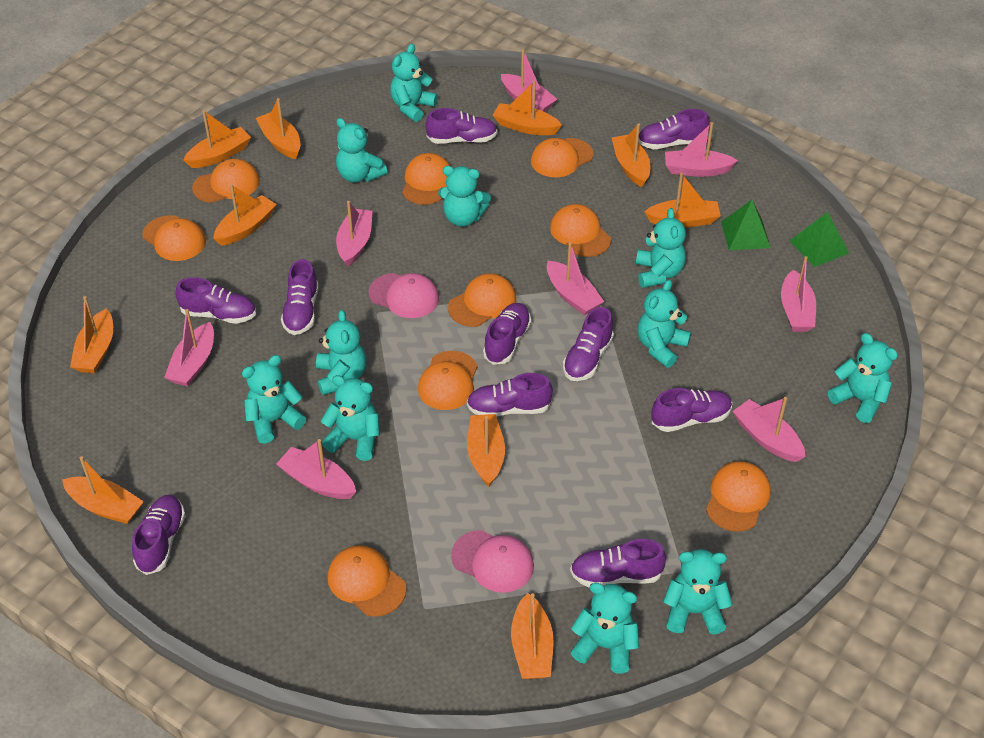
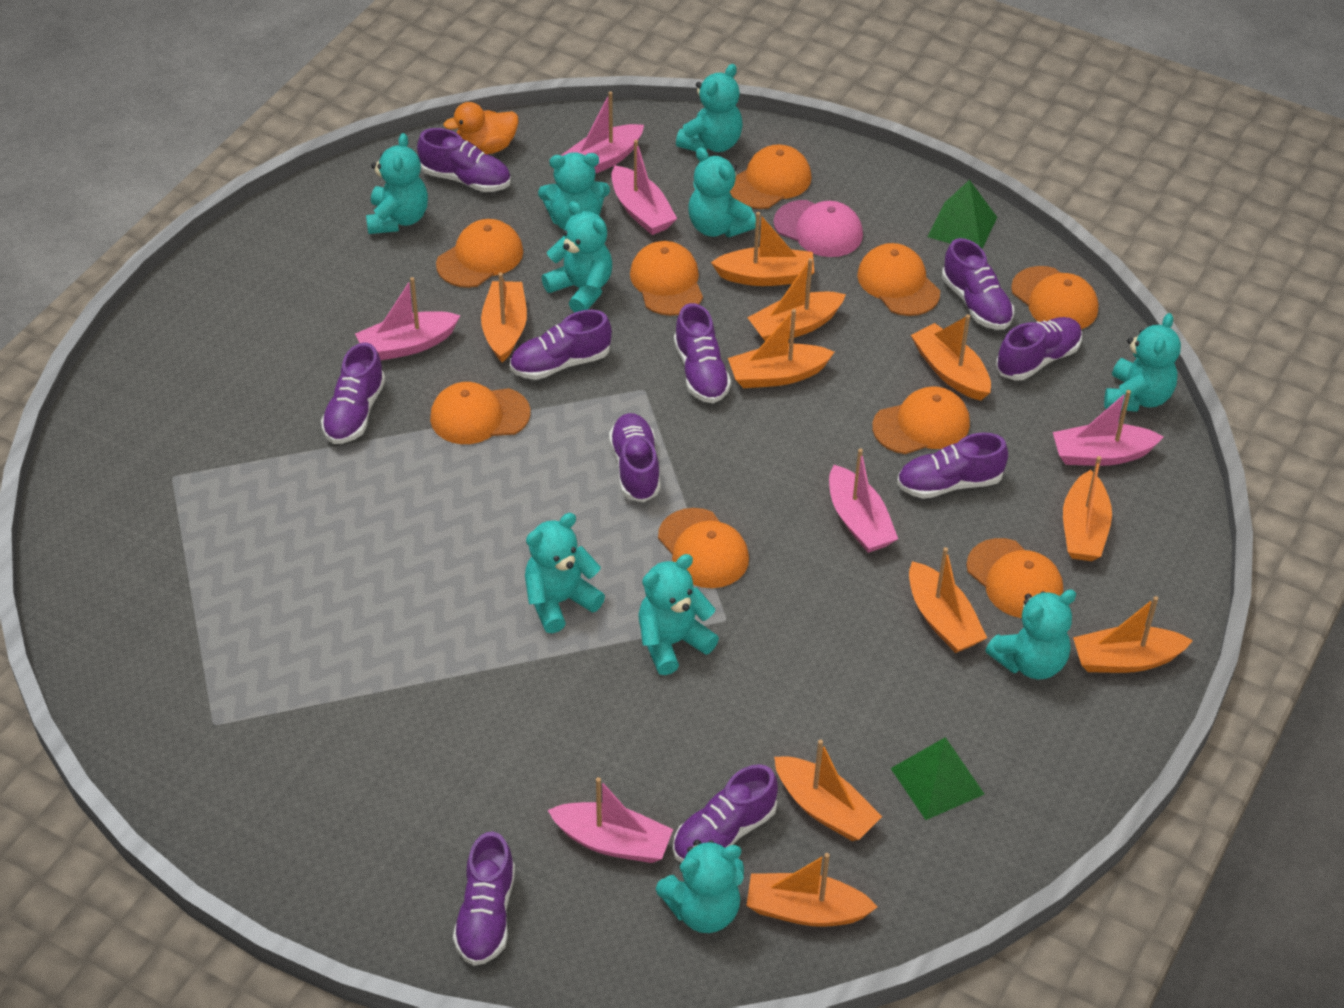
orange duck: none = 0 -> [443,102,519,154] = 1
pink boat: [164,309,214,387] [276,439,356,499] [336,201,373,267] [501,50,557,112] [547,242,604,315] [665,122,738,177] [733,397,805,462] [781,256,816,332] = 8 -> [355,277,461,360] [548,777,673,863] [561,91,644,173] [611,140,677,235] [829,448,898,553] [1053,390,1163,466] = 6
pink cap: [368,273,439,318] [451,530,534,593] = 2 -> [773,200,863,257] = 1
turquoise teddy bear: [242,355,306,444] [316,310,366,395] [321,375,380,461] [336,118,387,183] [390,44,438,122] [438,166,491,227] [571,582,639,674] [636,208,686,288] [637,280,691,368] [663,549,733,634] [828,333,898,423] = 11 -> [366,133,428,234] [525,513,605,633] [538,152,610,230] [542,201,612,312] [638,554,719,675] [656,840,744,933] [676,64,743,152] [688,147,756,237] [985,589,1076,679] [1104,313,1181,412] = 10

